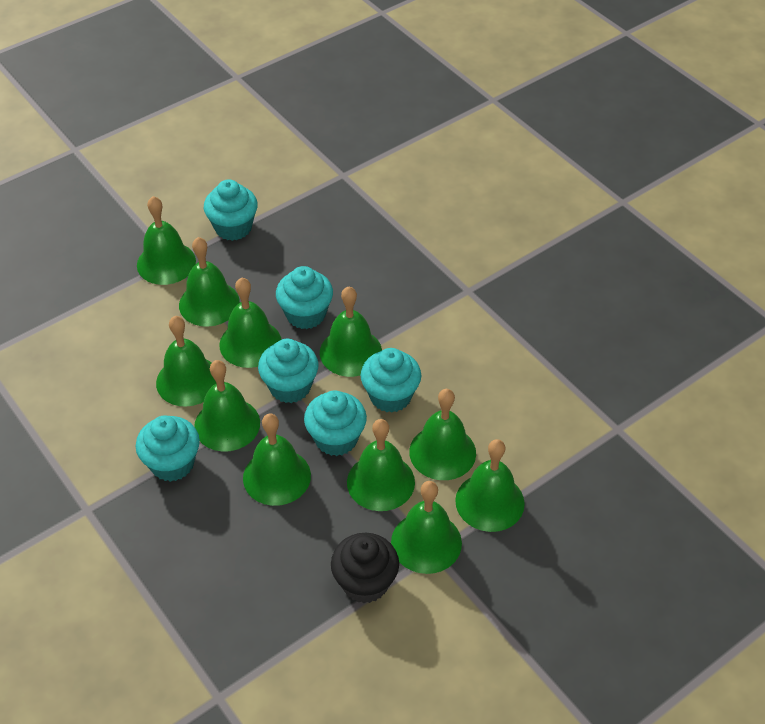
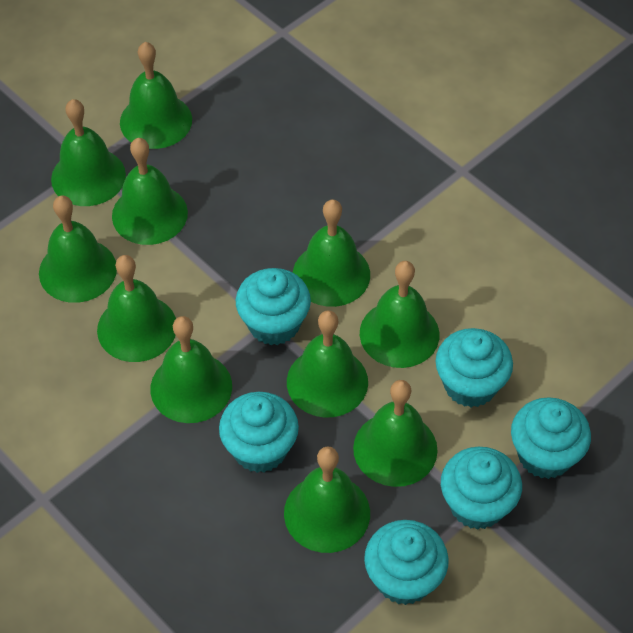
black cupcake: [331,533,399,603] = 1 -> none = 0

